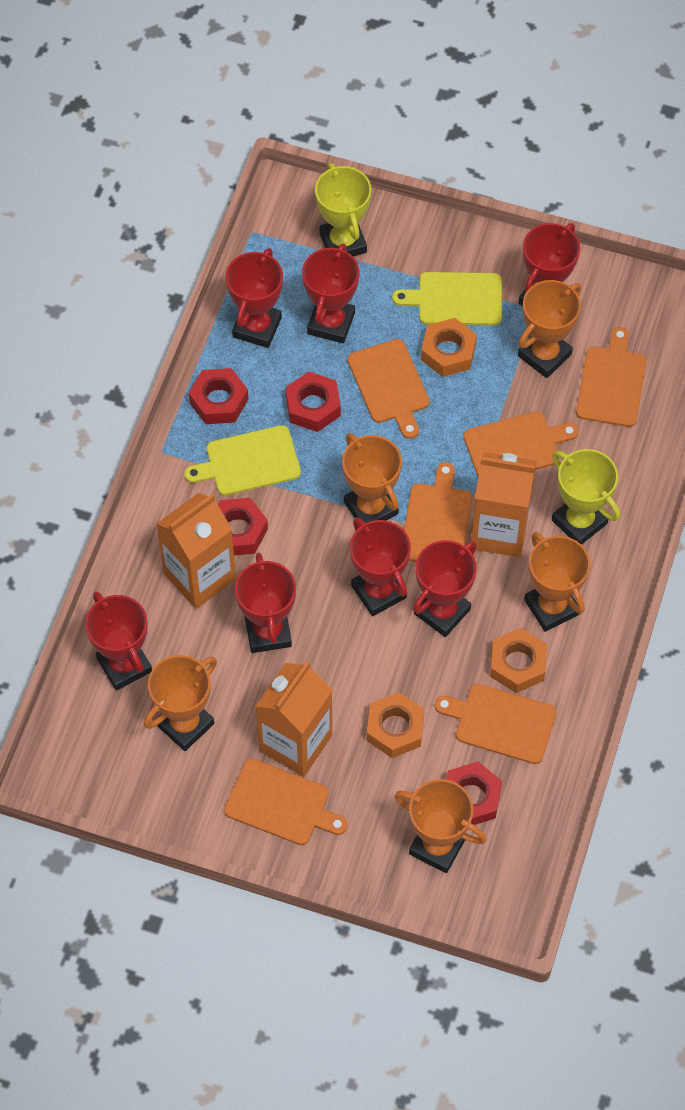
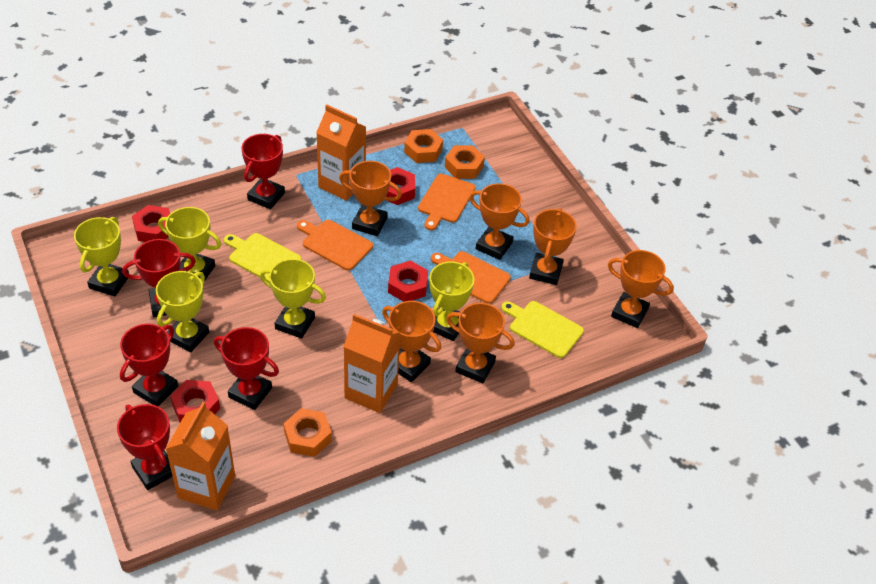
orange cutting board: [224,759,348,845] [347,339,430,439] [404,462,473,562] [434,684,557,764] [463,411,579,477] [576,327,646,427] = 6 -> [297,220,373,270] [418,174,475,230] [431,251,511,304] = 3
orange trophy: [144,655,217,751] [342,433,402,527] [395,779,487,873] [518,280,581,378] [524,532,590,632] = 5 -> [339,161,402,236] [382,301,441,382] [447,303,515,383] [469,183,529,260] [529,208,577,285] [608,250,674,328] = 6
red trophy: [85,591,152,691] [226,248,283,348] [235,553,296,653] [302,244,360,343] [350,517,411,616] [413,540,477,637] [519,223,580,306] = 7 -> [117,404,173,490] [120,324,178,406] [122,239,196,317] [214,327,279,410] [241,134,285,209] = 5
yellow trophy: [315,163,371,256] [552,449,620,545] = 2 -> [74,217,129,296] [156,271,209,352] [158,207,221,282] [260,259,326,339] [429,262,474,341] = 5

